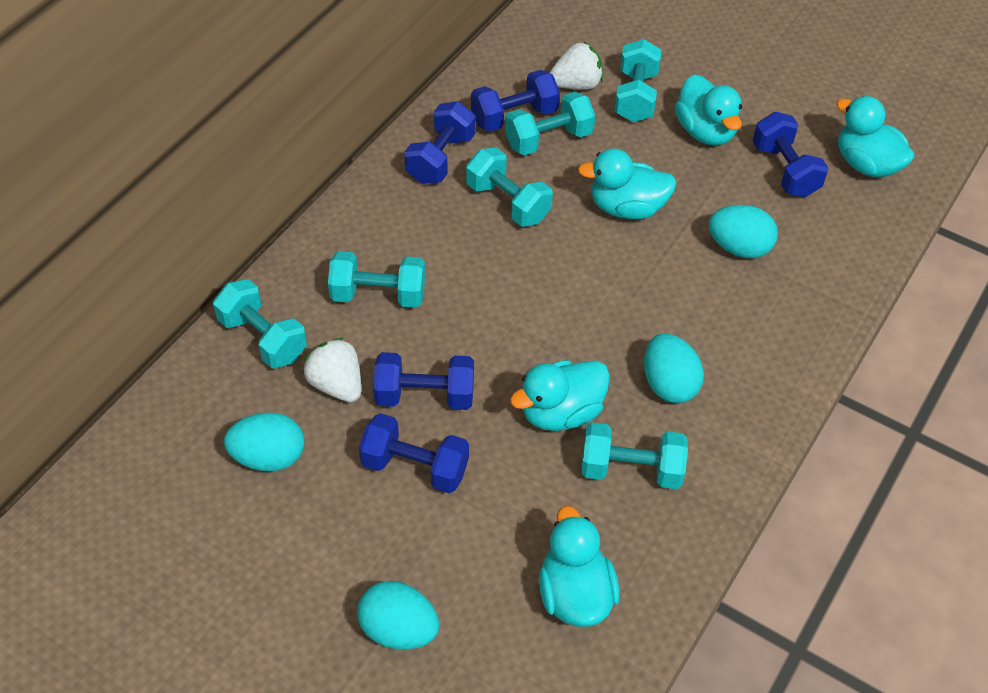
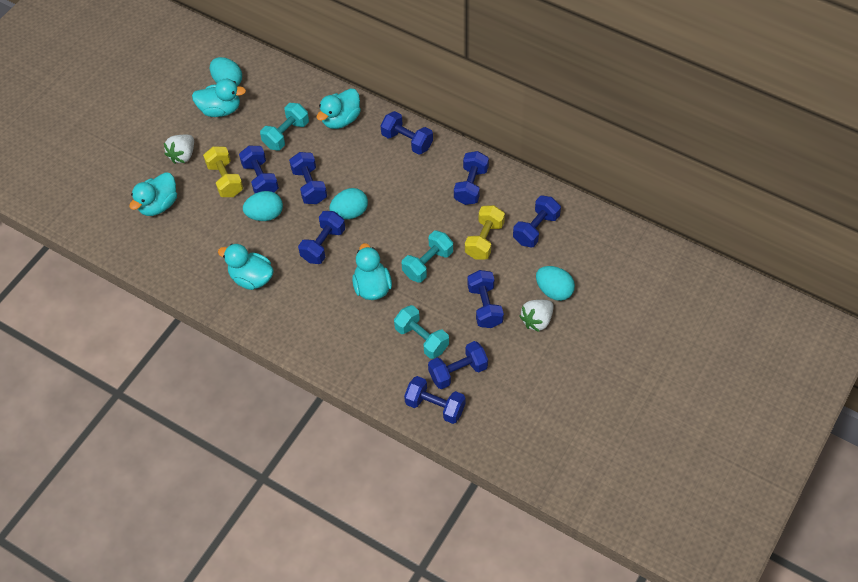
blue dumbbell: [359,413,469,493] [373,352,474,410] [404,101,476,184] [471,70,560,132] [752,112,829,197] = 5 -> [239,146,279,193] [289,152,327,204] [298,211,345,264] [380,111,433,155] [404,376,466,424] [428,341,488,389] [454,151,489,205] [467,270,504,328] [513,195,561,247] = 9
turquoise dumbbell: [213,279,307,369] [328,251,425,308] [466,147,553,227] [505,92,595,155] [581,422,688,489] [614,39,662,122] = 6 -> [260,103,309,150] [394,305,449,359] [402,230,453,283] = 3
yellow dumbbell: none = 0 -> [203,146,243,197] [465,205,505,260] = 2

